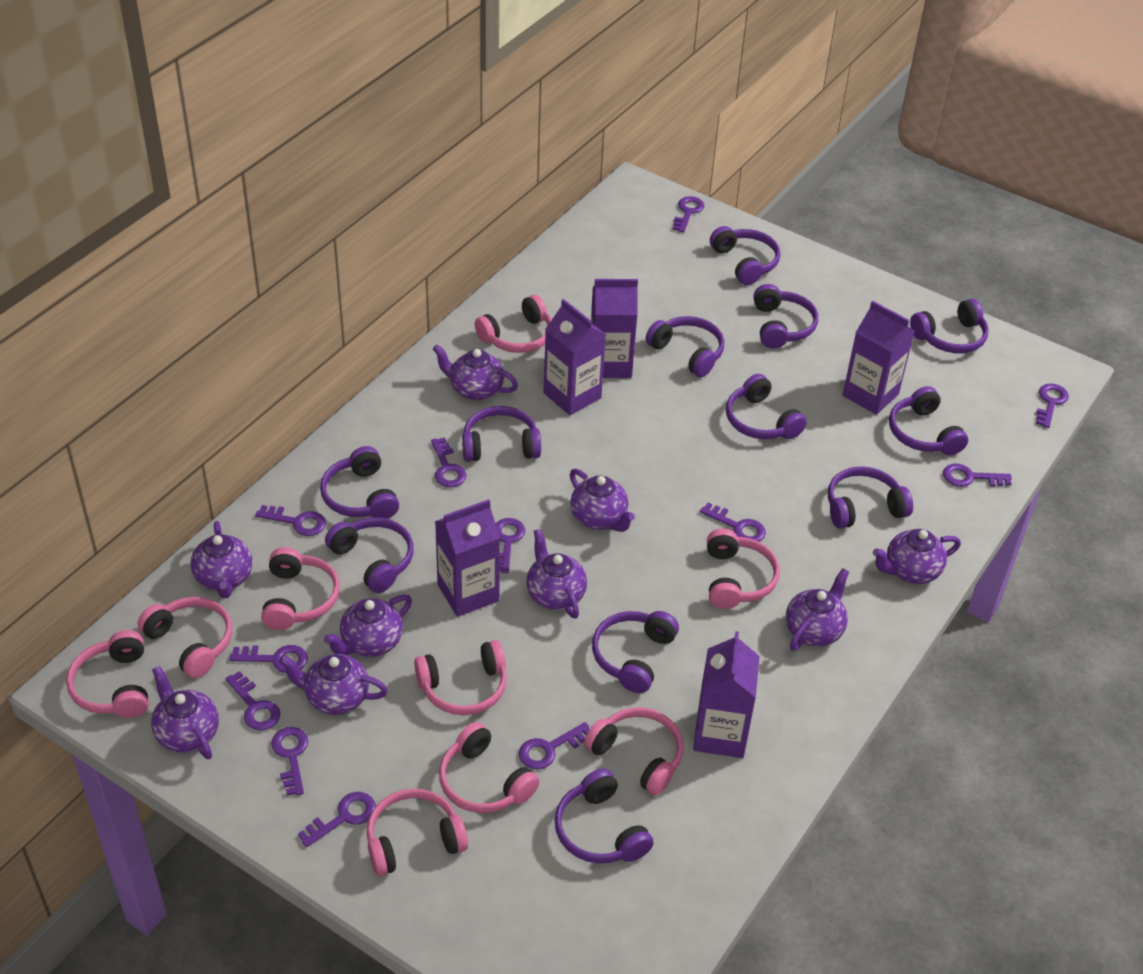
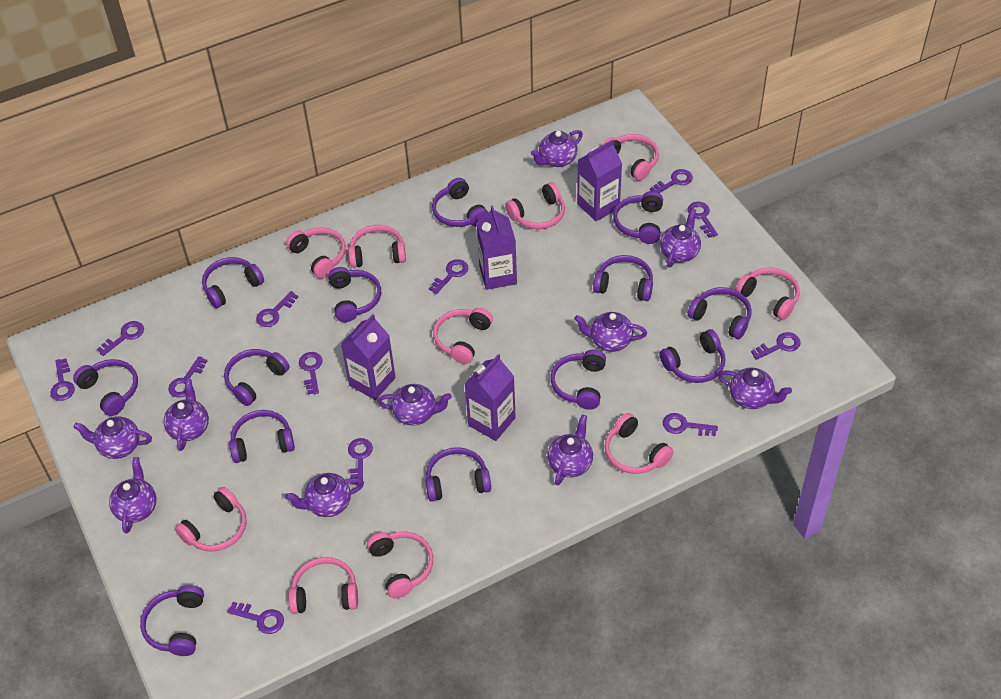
pink headphones: [66,630,149,718] [138,597,232,678] [261,547,340,630] [366,789,468,876] [414,640,507,715] [439,722,540,813] [475,295,552,353] [584,707,683,795] [707,529,780,609] = 9 -> [175,487,247,552] [286,227,346,278] [289,557,358,614] [348,225,406,268] [367,532,433,599] [433,308,493,364] [505,182,565,229] [603,134,659,181] [605,413,673,474] [736,267,800,320] = 10
purple carton: [435,499,500,617] [544,299,606,415] [591,279,638,378] [693,631,760,758] [843,301,915,415] = 5 -> [341,314,396,400] [464,354,516,441] [477,205,517,290] [577,140,622,221] = 4
purple headphones: [320,446,399,519] [325,517,414,593] [462,406,541,462] [555,768,654,864] [592,611,679,693] [646,316,724,377] [710,226,780,285] [726,374,807,439] [753,284,818,349] [828,466,913,529] [889,386,968,456] [910,299,989,353] = 12 -> [73,359,138,416] [140,585,204,656] [202,257,264,308] [224,349,289,406] [229,410,295,463] [328,267,381,322] [425,447,491,502] [432,178,488,227] [550,350,606,410] [593,255,653,301] [613,191,663,244] [660,329,726,383] [687,287,752,339] = 13
purple teapot: [151,666,219,759] [191,521,252,598] [279,654,388,715] [324,594,412,657] [433,345,518,401] [526,529,587,619] [570,469,635,532] [786,568,849,651] [873,529,961,584] = 9 -> [73,416,152,459] [109,457,157,534] [163,379,209,451] [285,473,364,517] [377,384,452,426] [531,130,583,167] [547,415,593,485] [574,312,647,352] [660,208,701,268] [718,368,792,409] = 10

